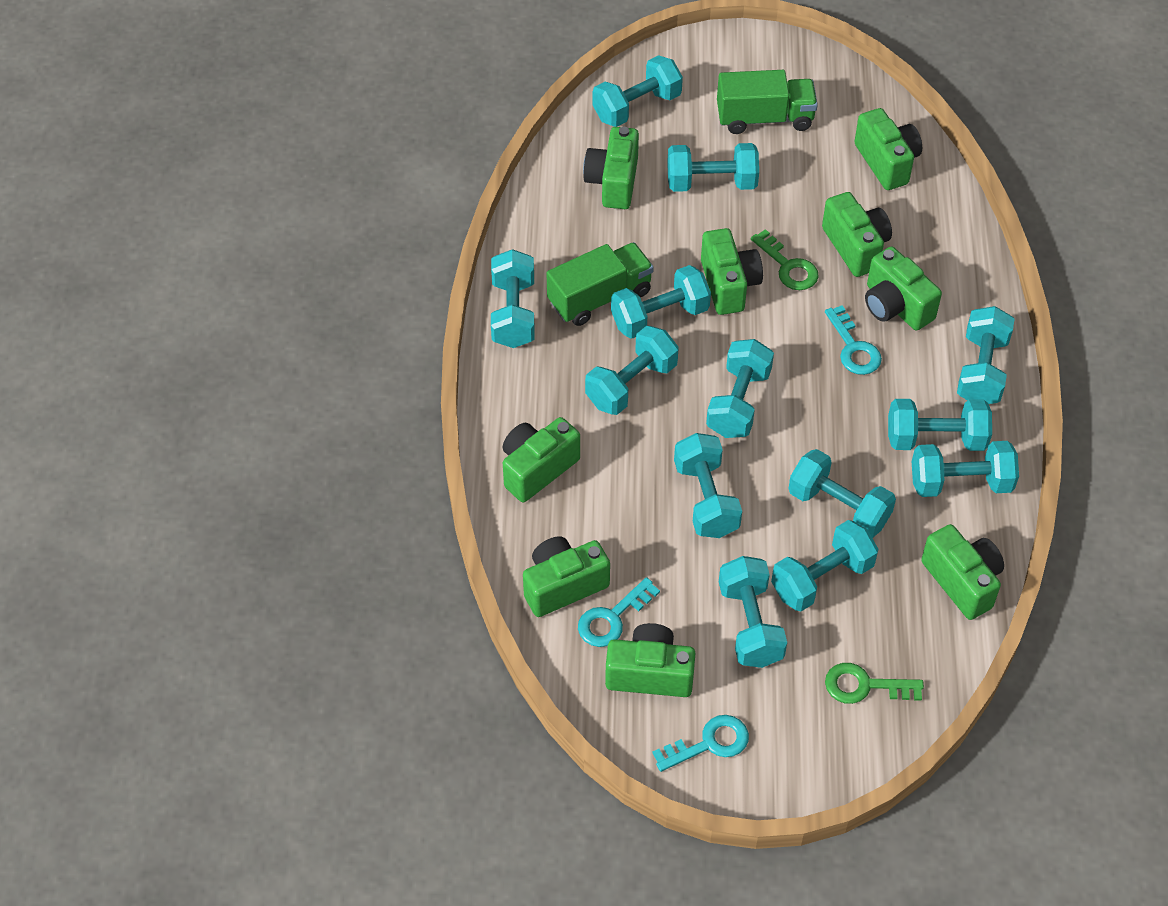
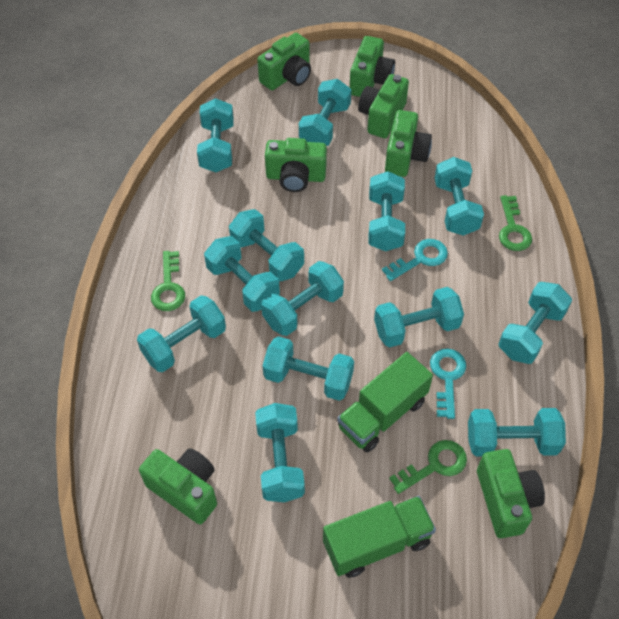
green camera: [503,417,580,502] [523,536,610,617] [583,127,639,209] [605,623,695,697] [701,228,763,315] [822,192,892,277] [854,108,922,190] [865,246,942,330] [921,524,1004,620] = 9 -> [139,448,217,524] [257,33,311,90] [265,138,327,192] [350,36,395,97] [358,74,409,138] [385,110,432,177] [477,449,545,538] = 7
green key: [751,229,819,290] [825,663,924,704] = 2 -> [151,251,185,311] [389,440,467,494] [499,195,532,251] = 3
turquoise key: [578,577,660,647] [652,715,749,772] [825,305,882,375] = 3 -> [382,239,448,281] [430,348,466,419] = 2

